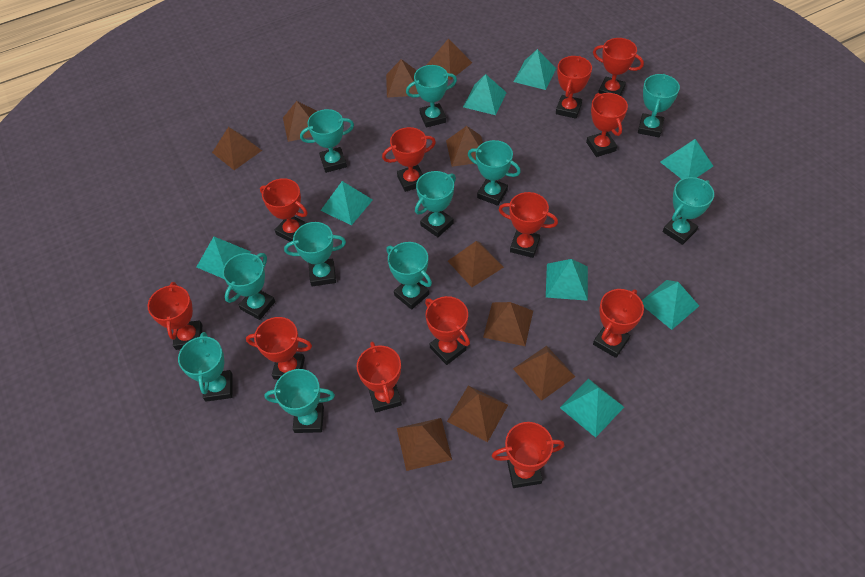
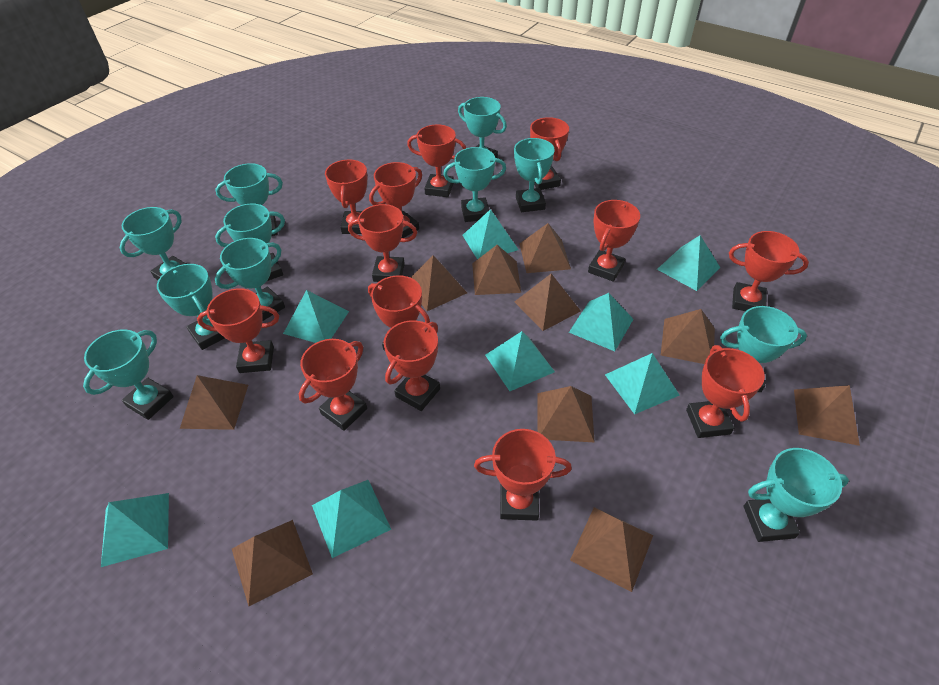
red trophy: [148,282,202,350] [246,317,312,380] [260,178,308,242] [356,342,402,413] [382,127,436,192] [425,296,470,365] [492,422,565,488] [499,192,558,258] [556,56,592,119] [586,93,628,157] [593,38,644,96] [593,289,644,358] = 12 -> [197,288,279,373] [299,339,367,431] [325,159,367,234] [348,204,417,282] [368,275,430,351] [369,162,422,238] [384,320,440,411] [407,124,466,197] [474,429,572,521] [530,117,569,190] [588,200,640,282] [686,345,765,438] [729,231,809,311] = 13

